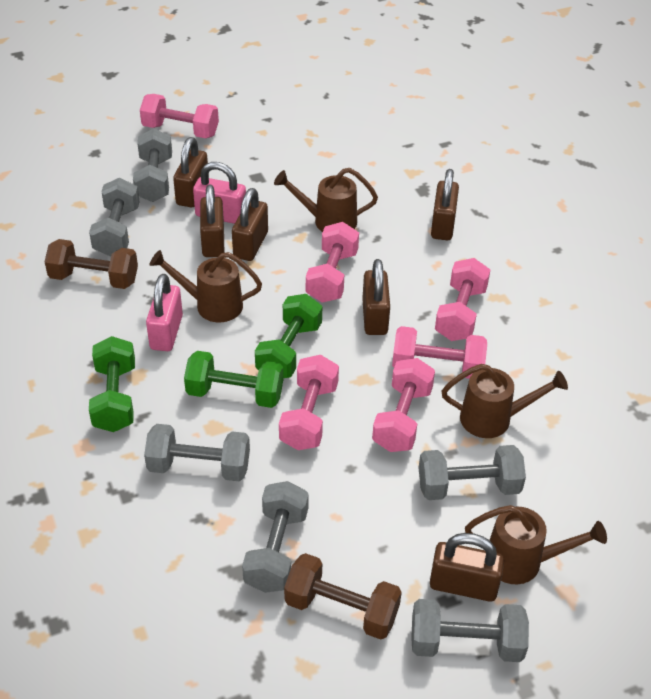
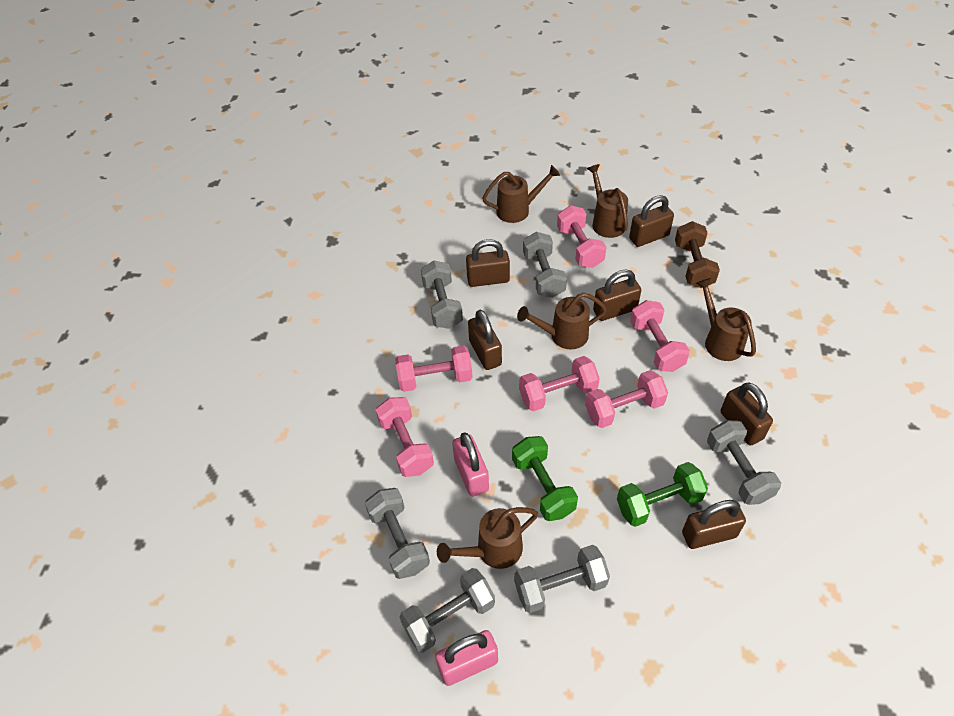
brown dumbbell: [45,239,138,289] [284,553,402,640] = 2 -> [675,221,720,288] = 1
brown watering can: [150,250,262,322] [274,168,378,232] [441,364,568,438] [465,505,607,584] = 4 -> [437,507,538,569] [482,165,560,223] [517,293,607,349] [587,164,628,238] [696,278,756,361] = 5
green dumbbell: [89,336,135,432] [184,351,283,408] [255,294,322,378] = 3 -> [512,436,578,521] [617,462,708,527] = 2

